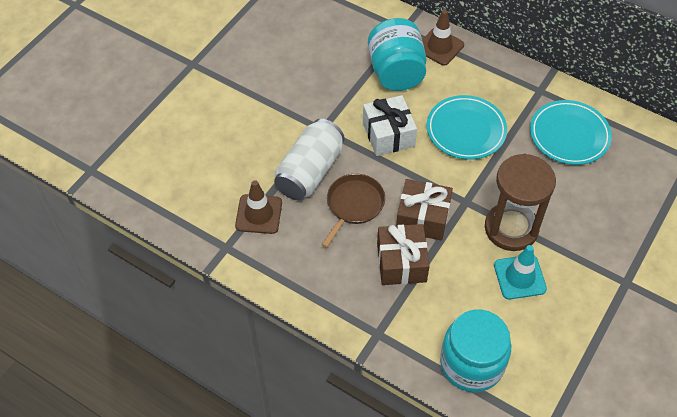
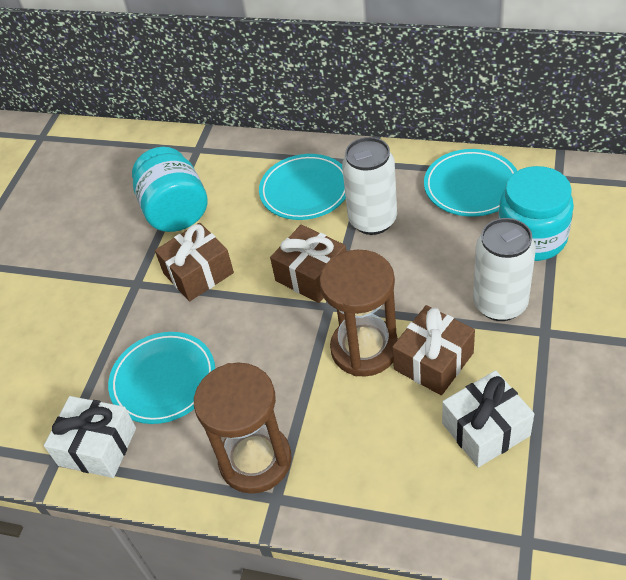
brown gift: [377,224,430,285] [396,179,453,240] = 2 -> [155,223,234,301] [270,225,346,303] [392,305,475,395] = 3
brown hourglass: [485,154,556,251] = 1 -> [194,362,292,494] [319,250,398,377] = 2
brown pan: [321,174,385,248] = 1 -> none = 0
brown traffic cone: [235,180,282,234] [422,10,464,65] = 2 -> none = 0
turquoise plate: [427,95,507,159] [530,100,612,165] = 2 -> [108,332,215,424] [259,154,346,220] [424,149,517,217] = 3
turquoise traffic cone: [494,245,547,299] = 1 -> none = 0
white can: [274,119,345,200] = 1 -> [342,137,397,235] [473,218,536,321] = 2
white gift: [363,95,417,156] = 1 -> [44,396,136,478] [442,370,534,467] = 2

